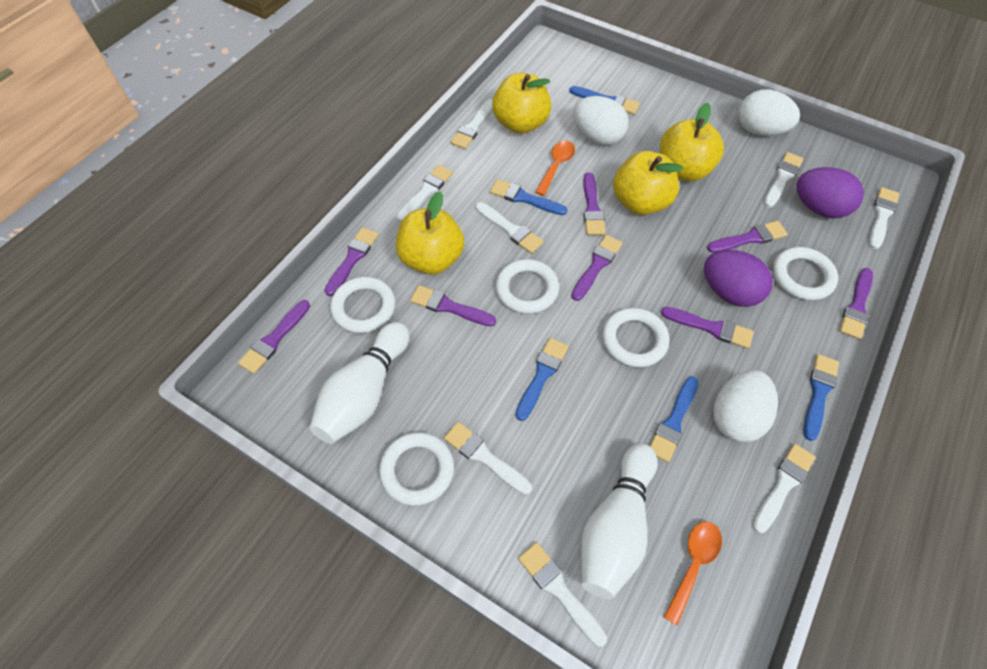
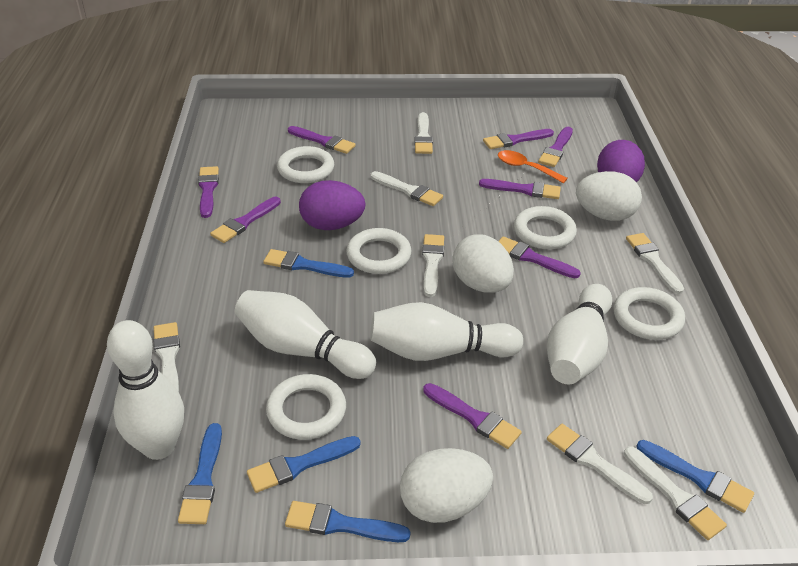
orange spoon: [535,141,575,196] [664,521,722,626] = 2 -> [498,150,568,183] = 1
white bowling pin: [309,322,409,444] [581,443,658,599] = 2 -> [107,320,184,460] [235,290,376,379] [370,302,523,361] [547,284,612,384] = 4
white brush: [397,165,453,222] [444,422,532,495] [451,99,493,149] [476,202,544,254] [518,542,607,646] [753,444,815,533] [764,152,804,208] [869,187,899,249] = 8 -> [154,322,180,392] [371,171,443,206] [414,112,433,154] [422,234,444,297] [547,424,653,504] [624,446,727,540] [626,233,684,294] = 7
yellow apple: [396,192,464,275] [492,73,551,134] [613,151,683,215] [660,103,724,182] = 4 -> none = 0

